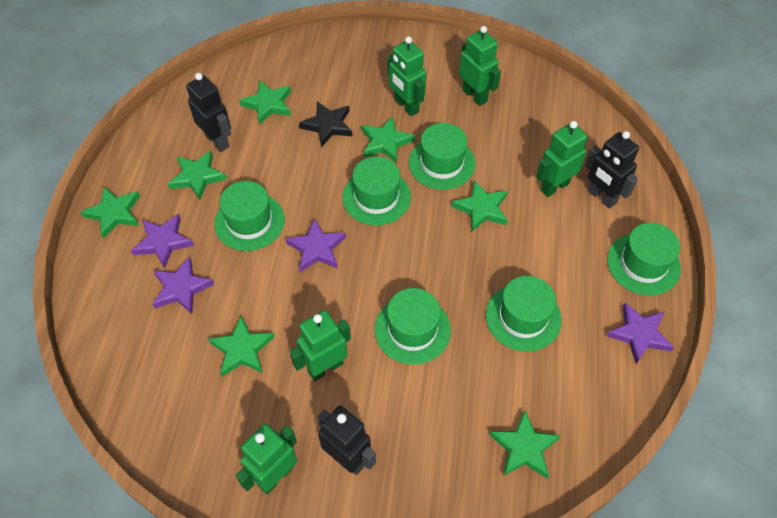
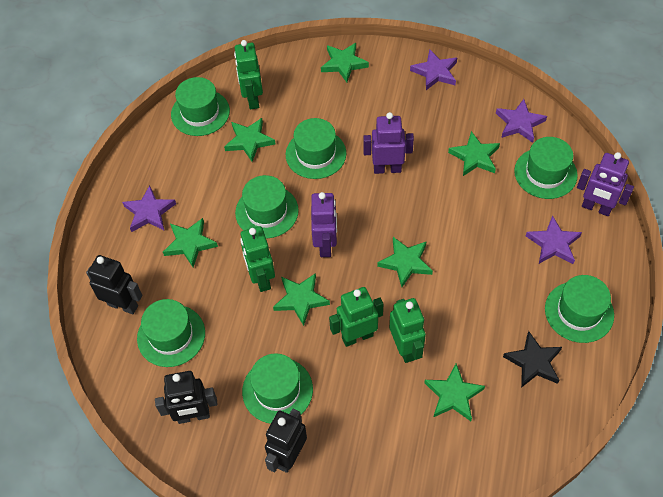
green hat: [214,181,285,251] [342,156,411,225] [375,288,451,365] [409,123,475,190] [486,276,562,352] [607,223,681,296] = 6 -> [137,299,205,367] [171,77,230,136] [235,175,299,239] [242,354,313,424] [286,118,346,179] [514,137,578,199] [545,275,614,343] = 7
green robot: [236,424,297,494] [290,310,351,381] [387,36,427,116] [459,26,501,106] [536,121,587,197] = 5 -> [234,40,263,110] [240,226,275,292] [329,287,383,347] [389,298,426,363] = 4
purple robot: none = 0 -> [311,192,337,257] [363,112,414,174] [577,152,634,216] = 3

